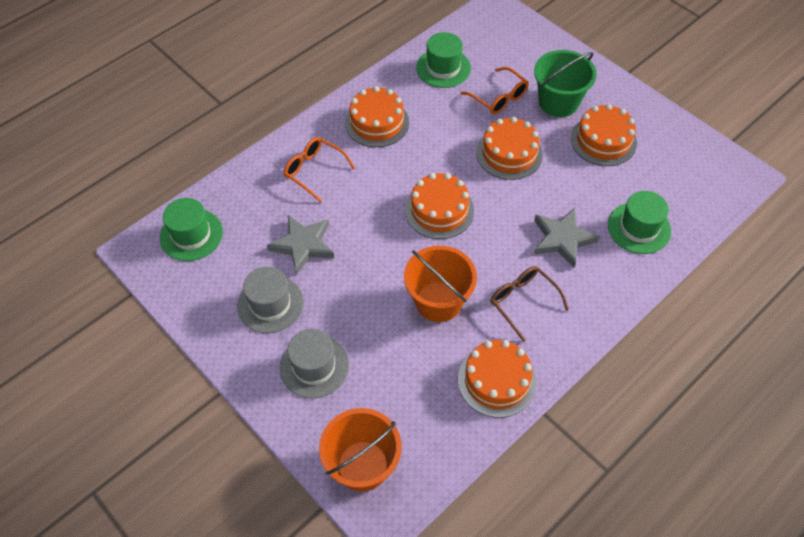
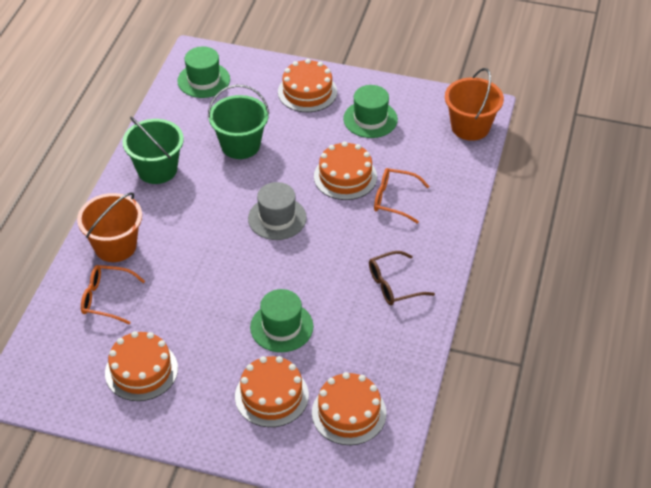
green bucket: [534,50,597,117] = 1 -> [122,117,184,184] [208,85,269,159] = 2
grey hat: [237,267,304,333] [280,329,349,398] = 2 -> [248,182,307,240] = 1
grey star: [267,215,334,275] [534,208,600,268] = 2 -> none = 0

